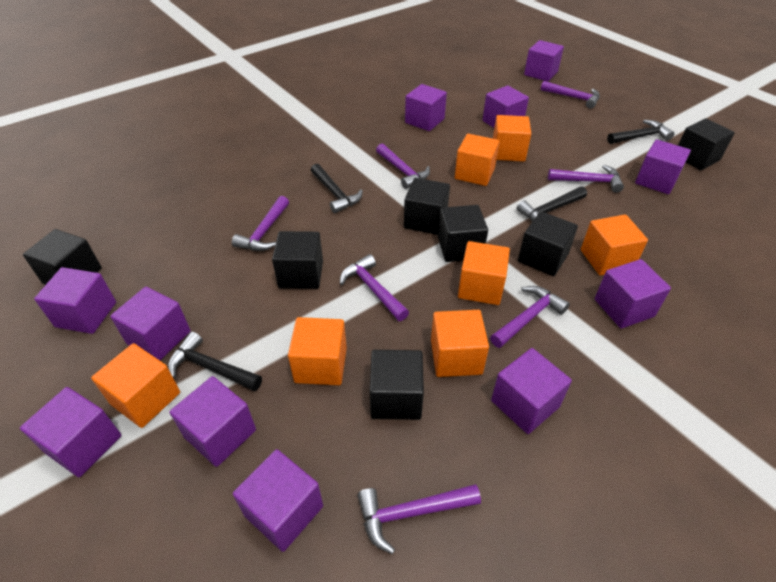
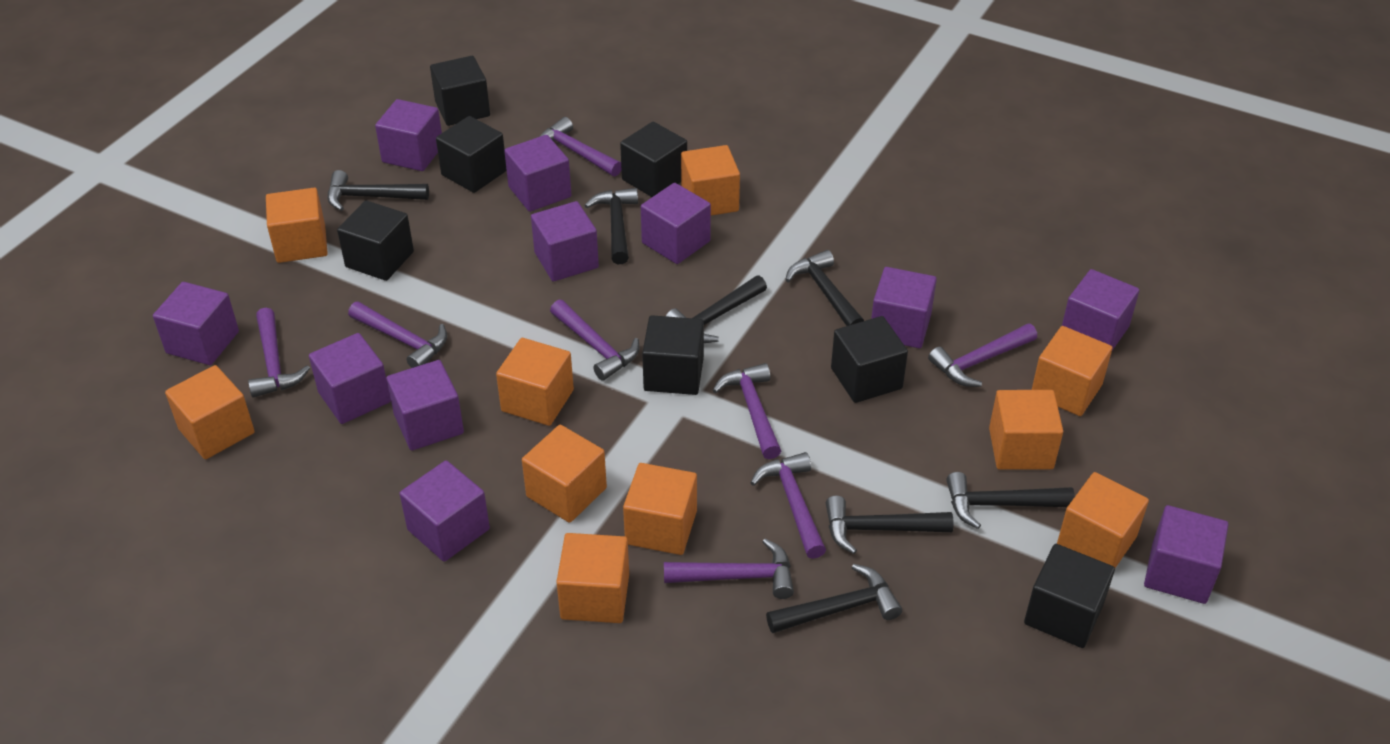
black hammer: [168,332,262,392] [311,164,363,213] [516,186,587,221] [607,120,674,144] = 4 -> [328,170,429,211] [585,188,638,264] [666,275,767,343] [766,564,902,633] [785,250,864,326] [826,496,954,554] [946,472,1075,529] = 7
orange cube: [91,343,180,428] [288,317,347,385] [431,310,489,377] [455,134,500,186] [458,241,510,305] [493,115,531,162] [581,215,648,276] = 7 -> [165,365,255,459] [266,188,328,263] [496,338,574,426] [522,425,607,523] [556,533,629,623] [623,463,697,555] [681,145,740,216] [989,390,1063,470] [1032,326,1112,416] [1057,472,1149,568] = 10
purple hammer: [232,196,289,251] [340,254,409,321] [358,484,481,554] [376,144,430,189] [490,286,570,348] [541,81,600,109] [548,165,624,193] = 7 -> [248,308,310,398] [348,302,447,368] [540,117,621,177] [550,300,639,381] [664,538,794,599] [712,363,781,459] [750,452,826,559] [928,324,1037,387] = 8

